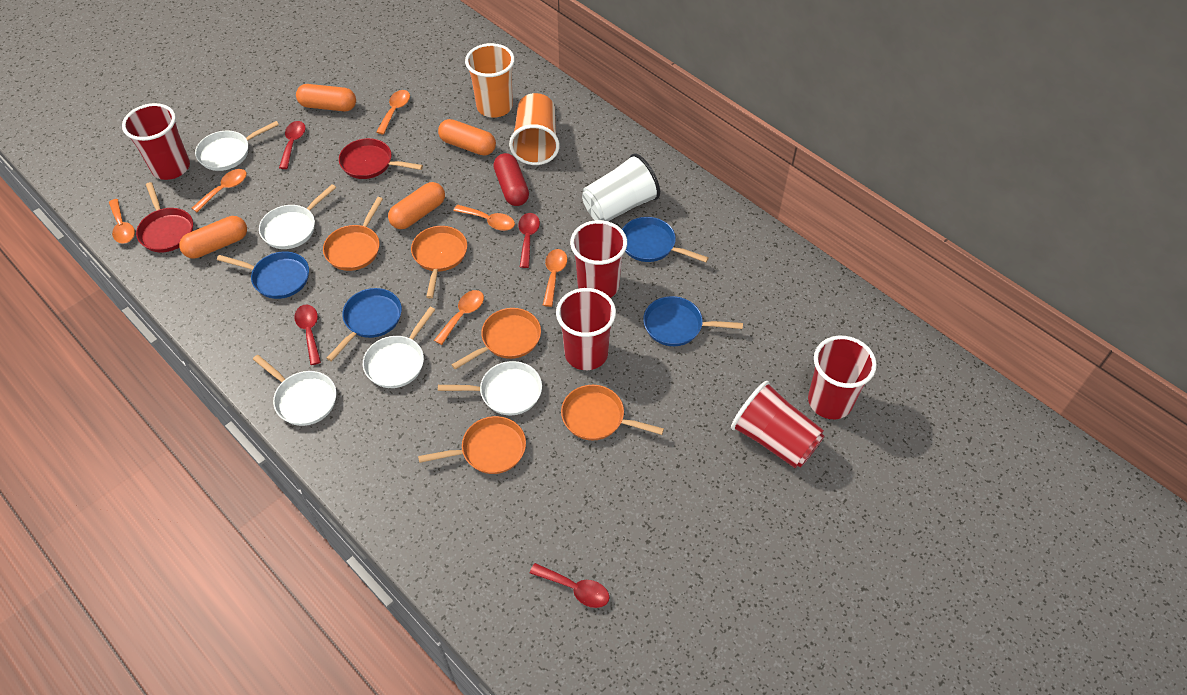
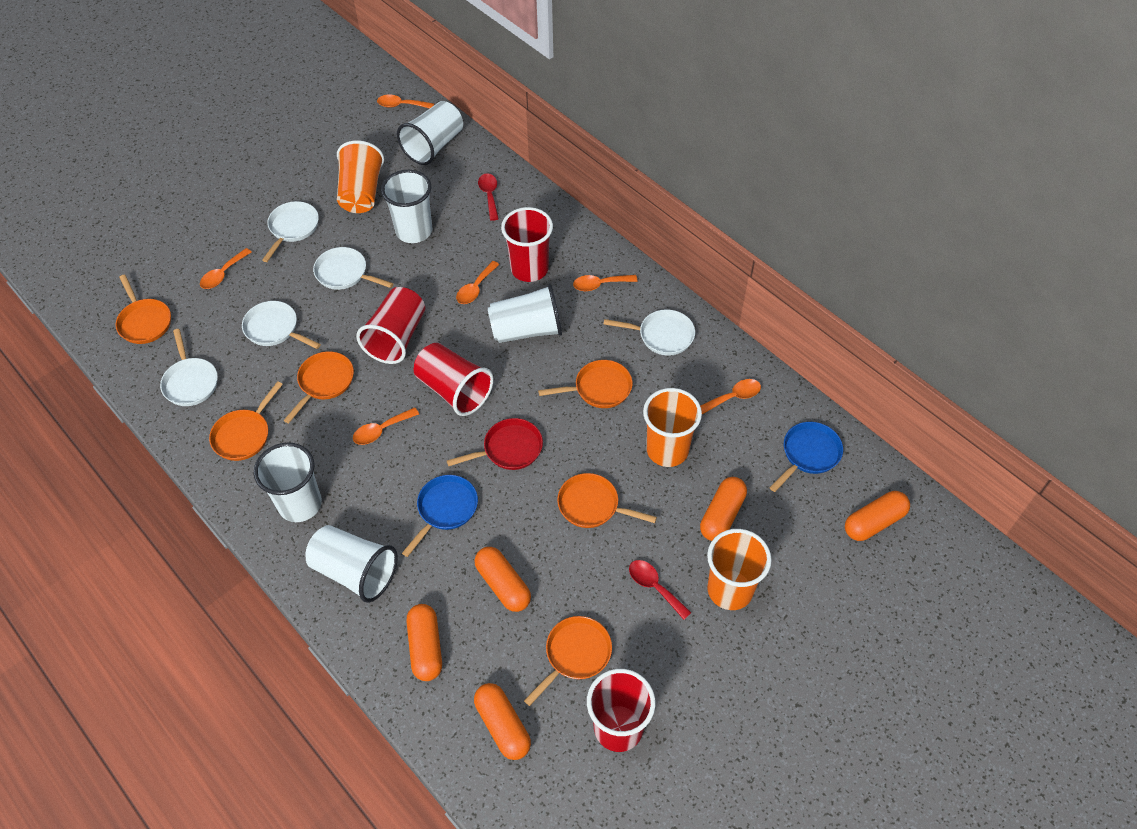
blue pan: [217,251,309,299] [326,288,402,361] [622,217,709,262] [643,296,743,346] = 4 -> [402,475,478,557] [769,422,843,492] = 2
orange capsule: [179,216,247,259] [296,84,356,111] [388,182,445,229] [438,119,496,156] = 4 -> [406,604,442,681] [474,547,531,612] [474,683,531,760] [700,477,747,541] [845,491,910,541] = 5
orange cup: [465,43,515,118] [509,93,560,165] = 2 -> [337,140,384,213] [643,388,702,467] [707,529,772,610] = 3
orange pan: [323,197,383,271] [411,226,467,298] [418,416,526,474] [452,308,541,370] [561,385,664,440] = 5 -> [116,274,171,344] [209,381,283,461] [283,351,354,423] [524,616,612,706] [538,360,632,408] [557,473,657,528] = 6
red capsule: [493,153,529,206] = 1 -> none = 0
red cup: [122,103,190,180] [556,288,616,370] [570,220,627,298] [731,381,824,468] [808,336,877,419] = 5 -> [356,287,425,364] [414,343,493,416] [501,207,553,282] [587,669,656,752] = 4
red pan: [136,182,193,252] [339,138,423,179] = 2 -> [447,418,543,470] = 1
red spoon: [279,121,306,169] [294,305,321,365] [518,213,540,268] [530,563,610,608] = 4 -> [478,173,499,221] [629,560,691,620] = 2
white cup: [582,153,660,221] = 1 -> [254,442,322,522] [305,525,398,603] [381,170,432,243] [397,101,463,165] [488,284,562,343] = 5

